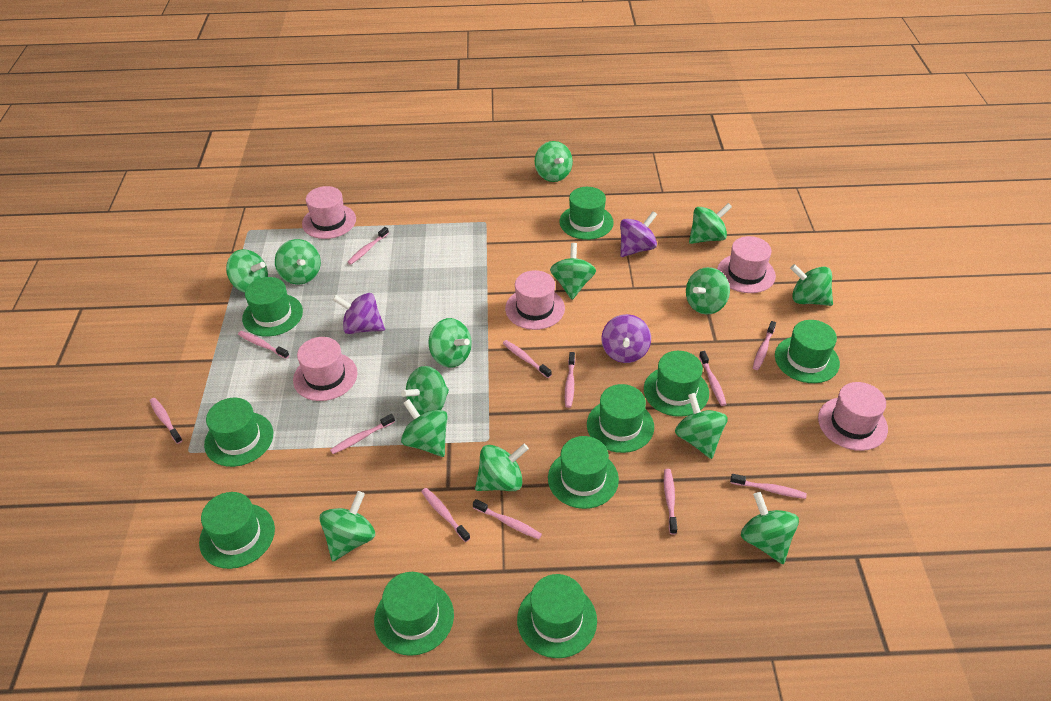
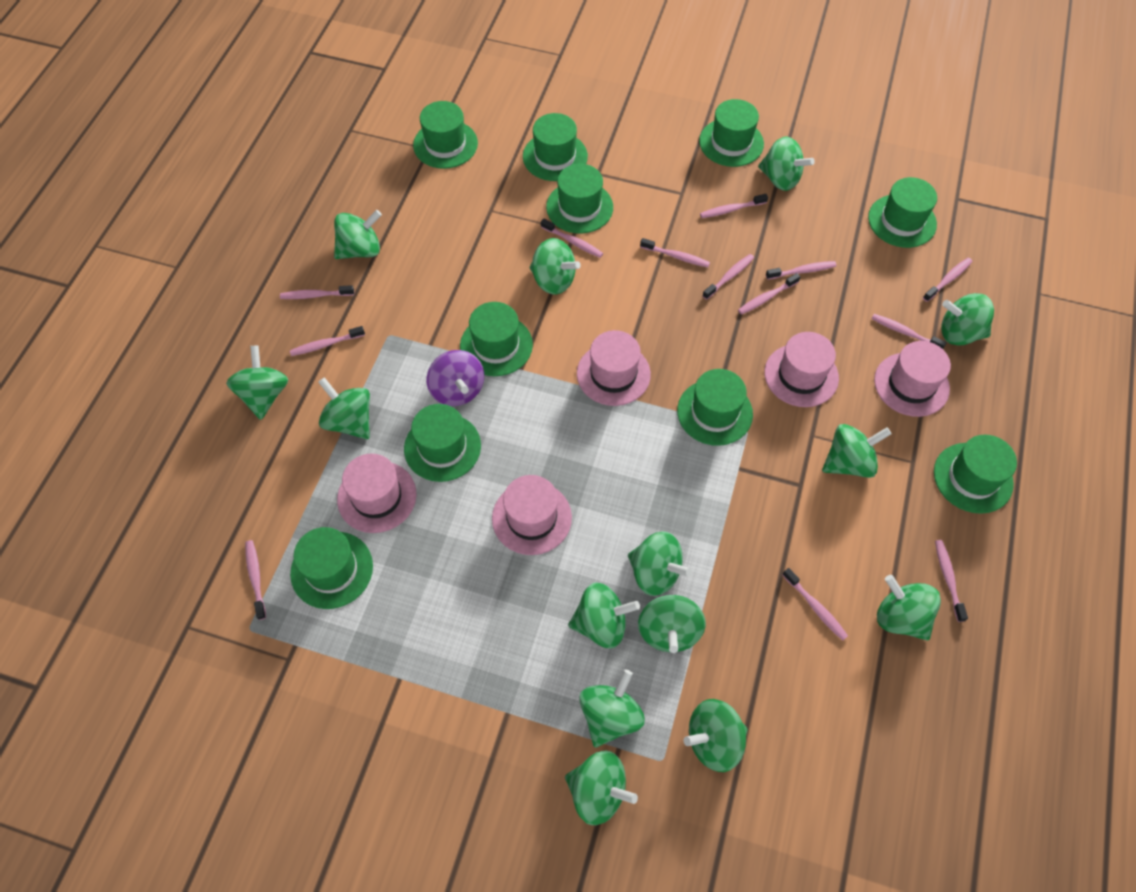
pink toothbrush: [150,398,183,444] [238,331,289,359] [330,414,395,454] [348,227,389,265] [421,488,470,542] [473,499,542,539] [503,340,552,378] [565,352,575,408] [664,469,677,535] [699,351,727,406] [730,474,807,499] [753,321,776,370] = 12 -> [245,540,266,620] [280,285,354,299] [290,326,365,356] [541,219,603,258] [640,238,710,267] [700,194,768,218] [703,254,754,300] [738,273,800,315] [766,261,836,280] [783,568,848,641] [872,314,946,349] [923,258,973,302] [935,540,968,622] = 13
purple spinning top: [333,293,385,334] [601,314,651,363] [620,211,657,257] = 3 -> [427,350,484,406] = 1

